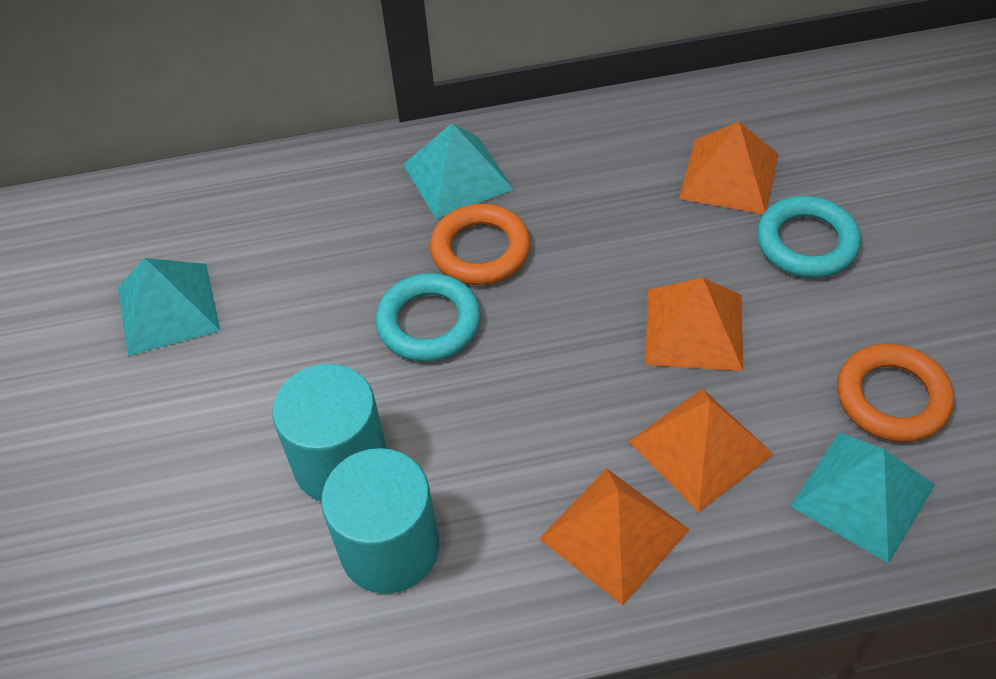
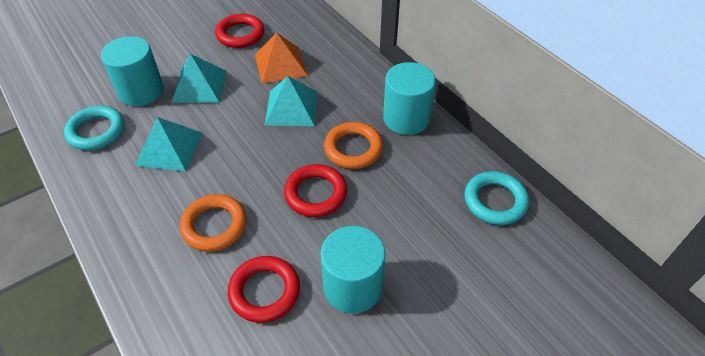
orange pyramid: [539,468,690,605] [628,388,774,512] [645,278,743,371] [679,121,779,214] = 4 -> [255,33,308,84] = 1
red ring: none = 0 -> [215,14,264,48] [228,256,300,323] [284,164,347,217] = 3
turquoise cylinder: [272,364,387,501] [321,448,439,594] = 2 -> [101,36,164,106] [320,226,385,314] [383,62,436,135] = 3

